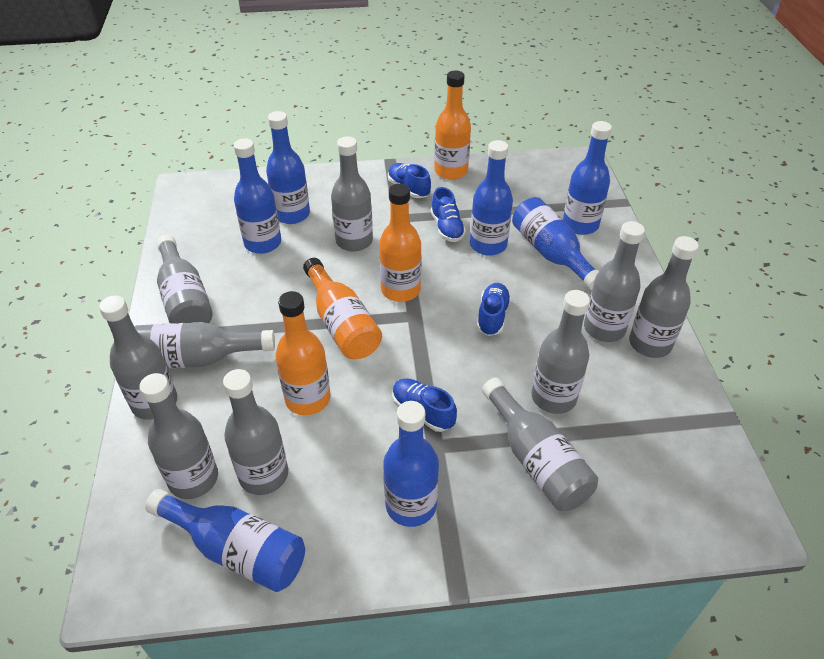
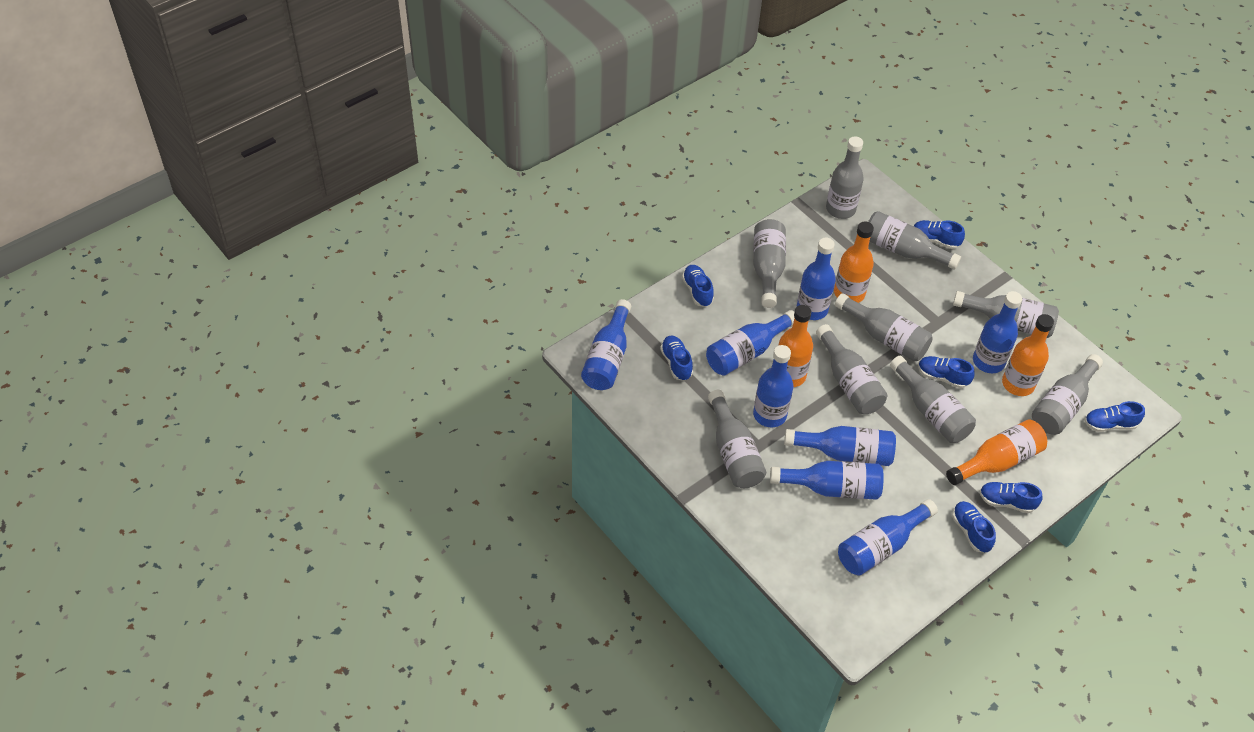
blue bottle: [145,489,305,592] [233,138,281,254] [266,111,310,224] [383,401,439,527] [470,140,513,256] [512,197,599,290] [563,121,612,235] = 7 -> [581,299,631,390] [706,310,794,376] [753,345,793,427] [770,461,884,500] [784,426,896,466] [797,238,836,320] [838,499,938,576] [973,291,1022,373] = 8
blue shoe: [388,163,431,198] [392,378,457,432] [431,187,466,242] [477,283,511,336] = 4 -> [660,336,693,381] [682,265,714,307] [913,220,965,249] [918,356,975,388] [952,501,996,552] [980,482,1043,513] [1085,401,1145,432] = 7
grey bottle: [99,295,177,420] [135,322,275,369] [139,373,218,499] [156,235,213,323] [223,369,288,495] [331,136,373,251] [482,378,598,511] [531,290,590,414] [584,221,645,342] [629,236,699,358] = 10 -> [708,390,766,488] [753,219,786,308] [816,324,887,414] [826,136,864,219] [835,293,933,362] [868,211,961,270] [890,356,976,443] [953,291,1059,338] [1032,354,1103,435] = 9

